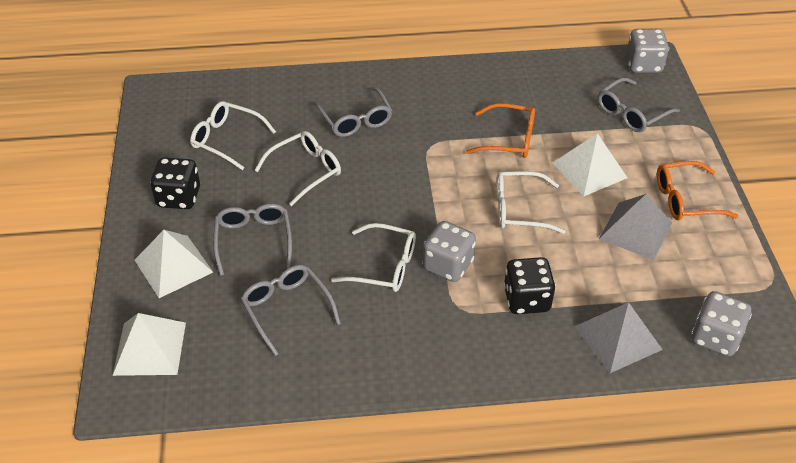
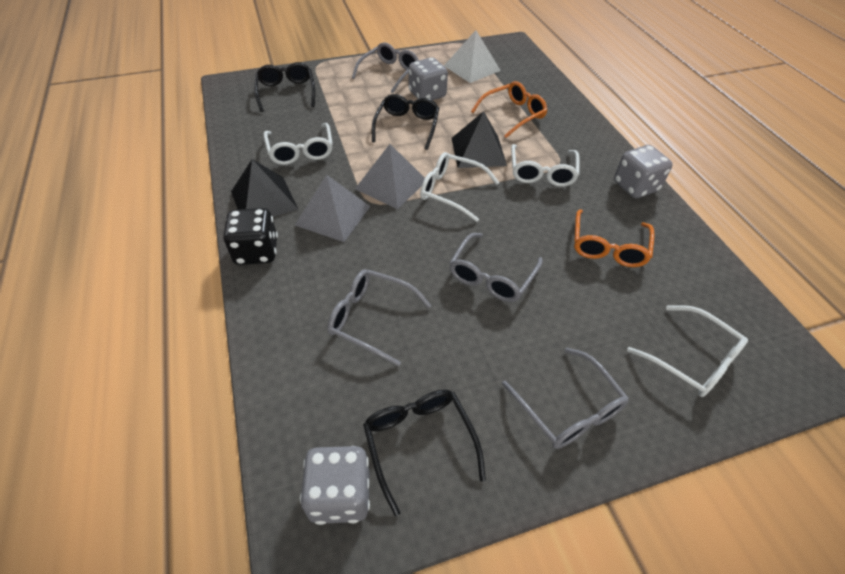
black dice: [150,157,200,209] [503,257,556,314] = 2 -> [223,208,278,265] = 1
black glasses: none = 0 -> [254,62,315,112] [363,389,486,516] [372,94,439,150] = 3
black pyramid: none = 0 -> [231,159,298,217] [451,111,507,168] = 2
white pyramid: [113,313,186,376] [135,230,213,298] [553,133,628,196] = 3 -> [444,30,501,83] = 1

